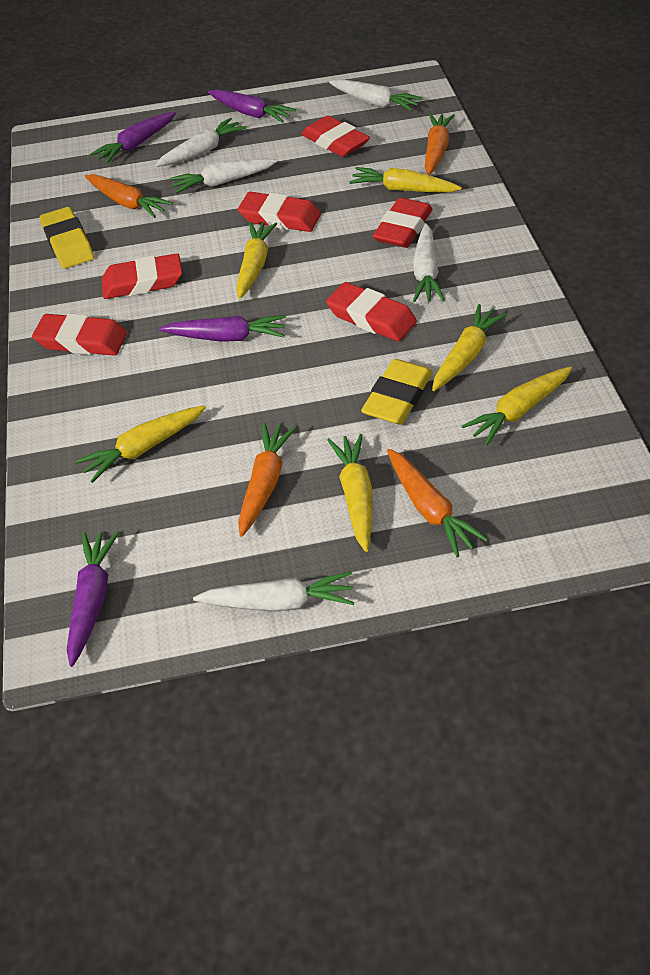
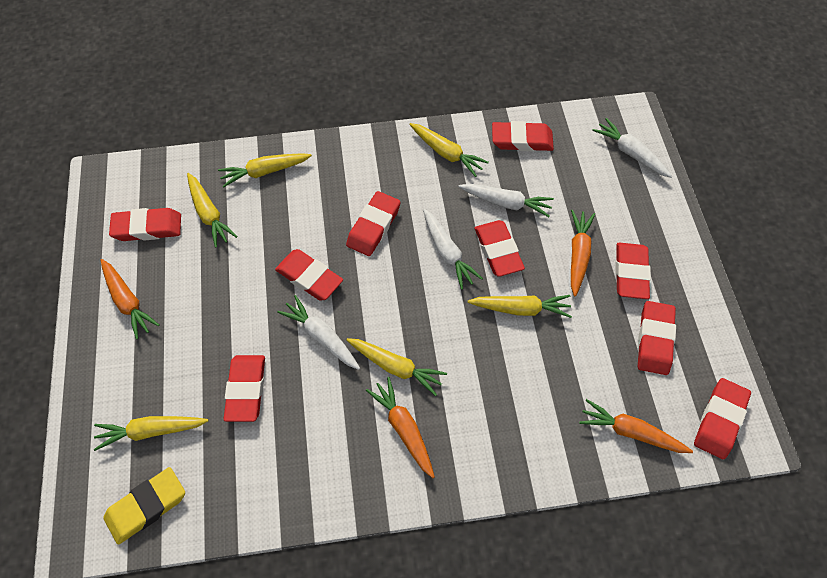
purple carrot: [67,531,119,667] [90,112,176,164] [159,315,286,342] [208,89,296,123] = 4 -> none = 0
red eraser: [32,313,127,356] [101,253,182,299] [238,192,321,232] [301,115,370,157] [326,282,417,342] [373,198,432,248] = 6 -> [109,208,181,241] [224,355,265,422] [275,249,343,300] [346,191,401,256] [475,220,525,277] [492,121,554,151] [616,242,651,299] [638,301,676,375] [694,378,751,459] = 9
white carrot: [155,118,246,167] [169,158,277,194] [193,571,354,612] [329,79,423,111] [413,223,445,302] = 5 -> [277,295,360,370] [423,209,483,290] [458,184,554,217] [592,118,673,178] = 4
yellow eraser: [40,207,94,269] [361,359,433,425] = 2 -> [103,467,185,544] = 1

